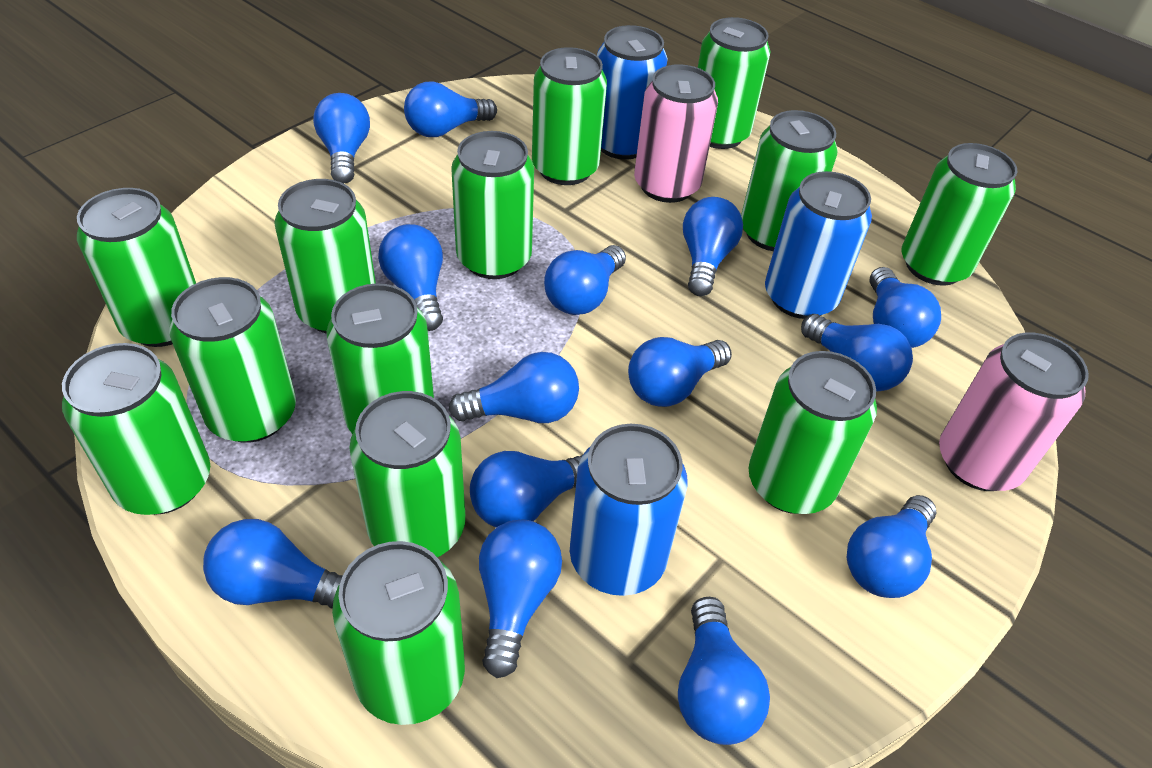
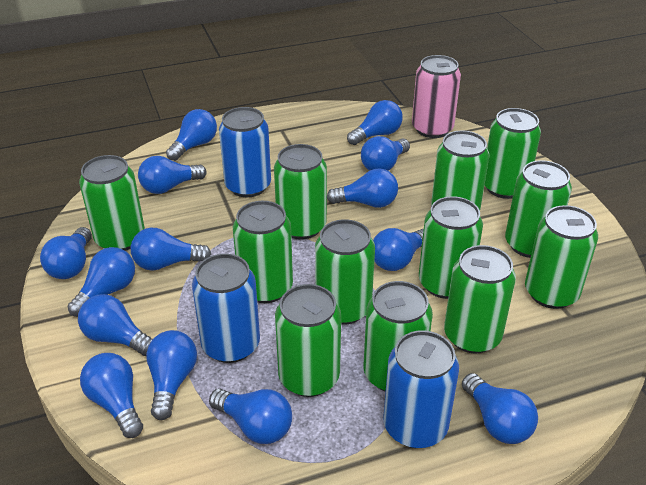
green can: [62,343,210,515] [77,188,196,347] [170,277,296,443] [274,179,376,333] [327,283,434,434] [332,541,465,725] [349,391,465,557] [451,131,534,279] [532,47,607,185] [698,17,770,149] [741,110,838,251] [749,351,877,514] [902,143,1018,286] = 13 -> [79,155,145,251] [233,201,293,303] [274,144,327,240] [275,284,341,397] [315,219,375,324] [364,281,433,392] [419,196,483,299] [431,130,489,210] [444,245,516,354] [485,108,541,199] [505,160,572,258] [525,205,598,309] = 12
pink can: [634,64,718,203] [939,332,1089,491] = 2 -> [412,55,461,138] = 1

